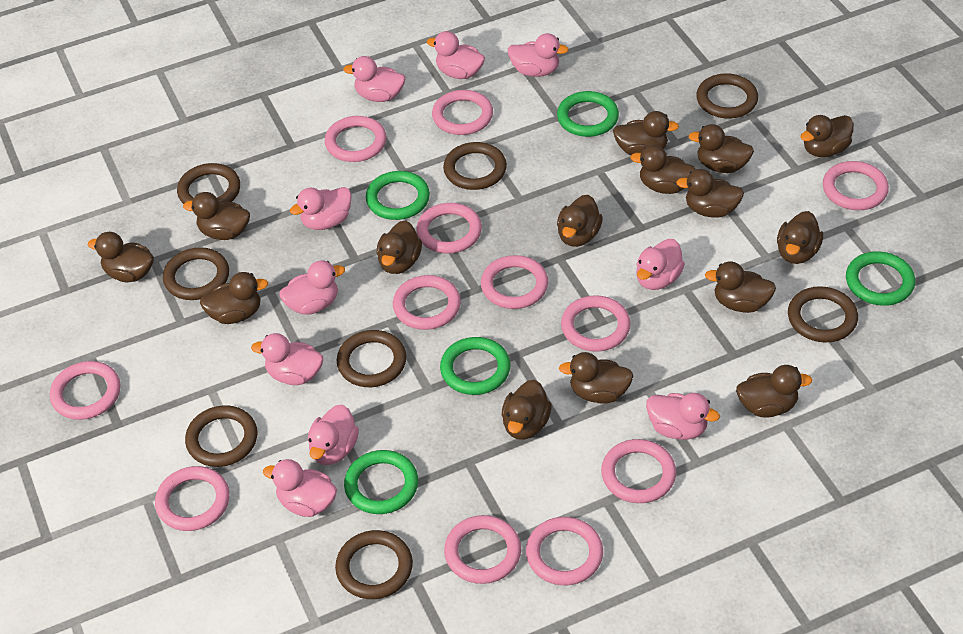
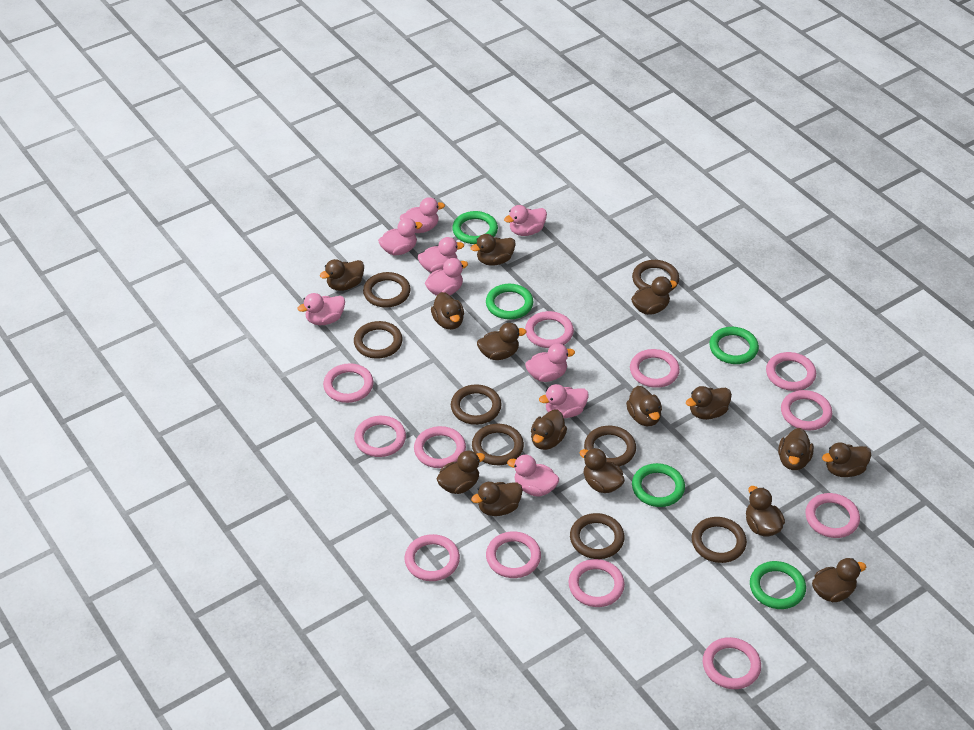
pink duck: [251,333,323,385] [263,459,337,517] [279,260,345,315] [290,187,352,230] [308,404,359,465] [343,56,405,102] [427,31,485,79] [508,33,569,77] [636,239,685,290] [646,393,720,440] = 10 -> [297,293,345,325] [378,218,423,255] [400,197,445,233] [418,237,464,273] [425,258,468,296] [504,205,547,236] [507,455,559,496] [525,344,575,382] [539,384,589,418] = 9

